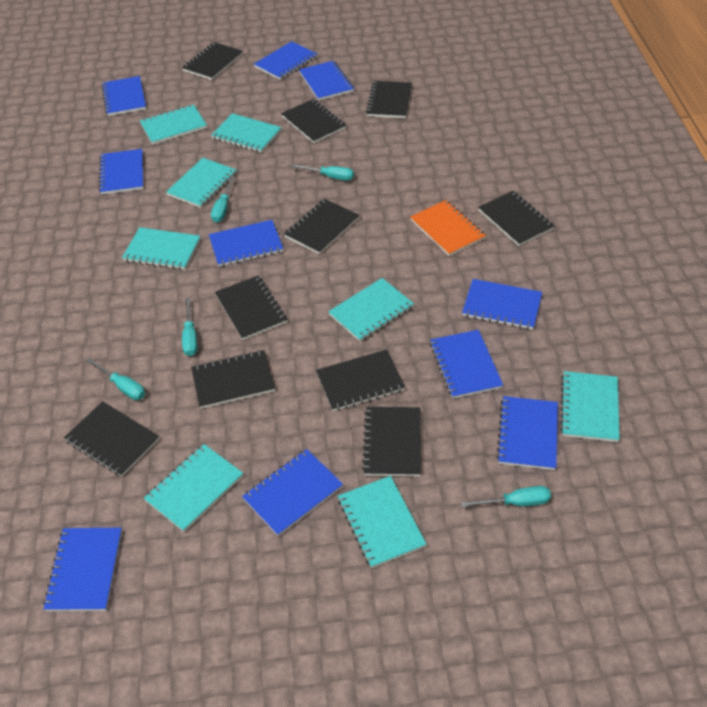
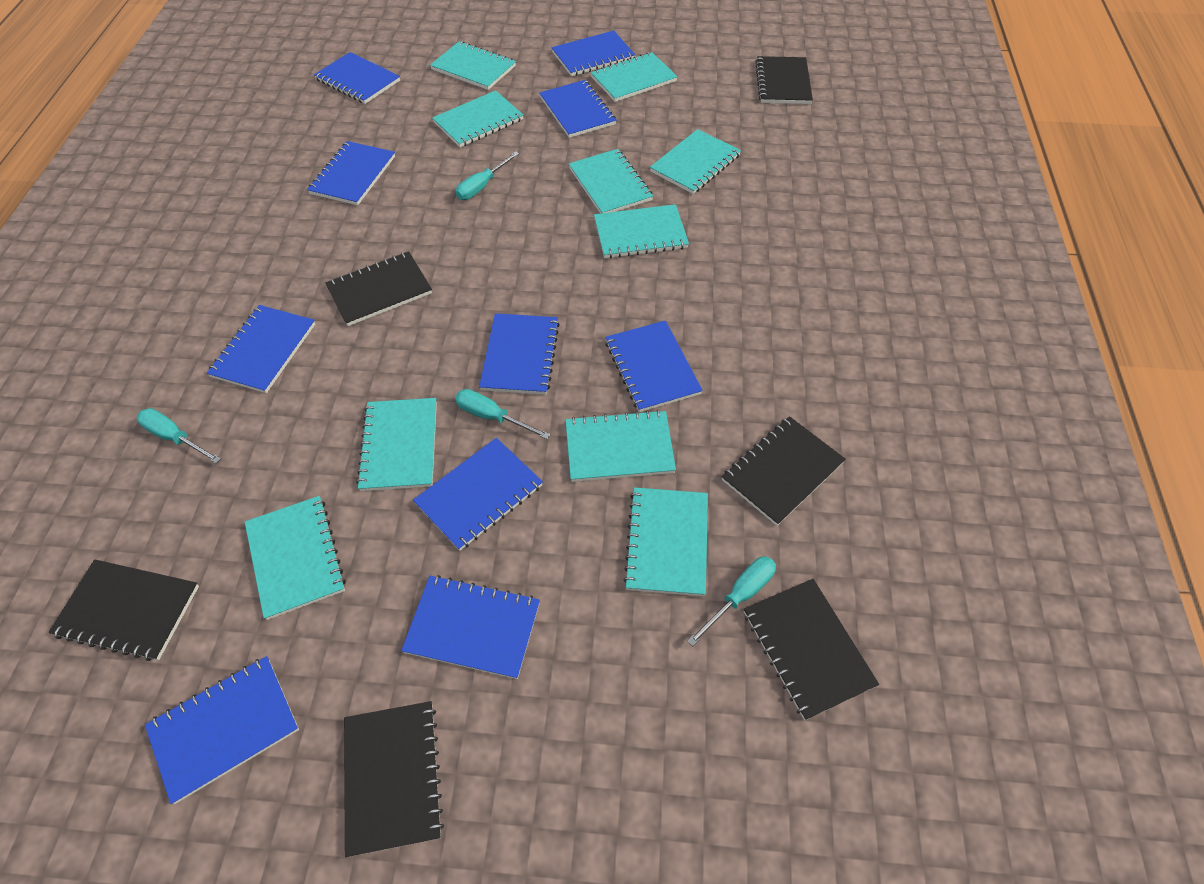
black notebook: [64,401,159,477] [182,42,243,80] [191,350,275,409] [215,275,287,340] [281,99,346,143] [284,199,359,254] [316,350,405,411] [362,407,421,476] [366,81,412,118] [478,191,555,246] = 10 -> [48,559,199,661] [325,251,432,326] [344,701,444,857] [722,416,846,526] [744,579,879,720] [755,56,813,104] = 6
orange notebook: [410,200,486,256] = 1 -> none = 0
turquoise notebook: [122,227,200,270] [140,105,207,144] [144,444,243,532] [166,158,237,208] [211,113,282,153] [328,278,414,341] [338,476,426,568] [560,371,620,442] = 8 -> [245,496,346,620] [356,398,437,491] [430,41,516,90] [432,90,524,147] [565,410,676,482] [569,149,653,214] [591,52,678,102] [594,204,689,258] [623,487,708,596] [650,129,741,194] = 10
turquoise screwdriver: [86,358,145,400] [182,298,198,356] [211,176,235,223] [291,164,354,181] [461,486,551,507] = 5 -> [137,408,221,464] [455,151,519,200] [455,389,550,439] [687,556,776,646] = 4

